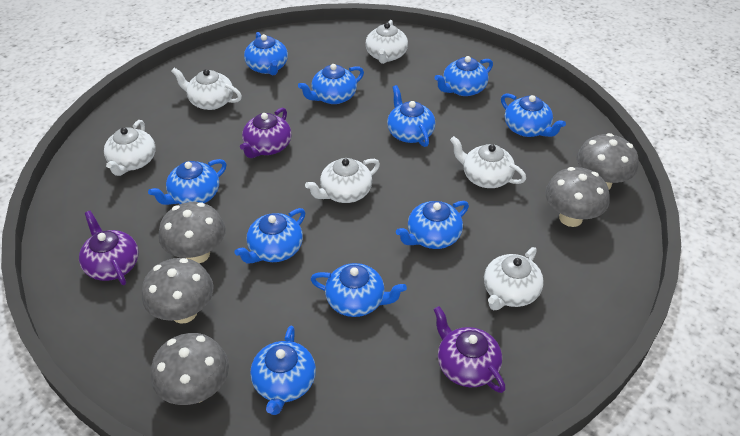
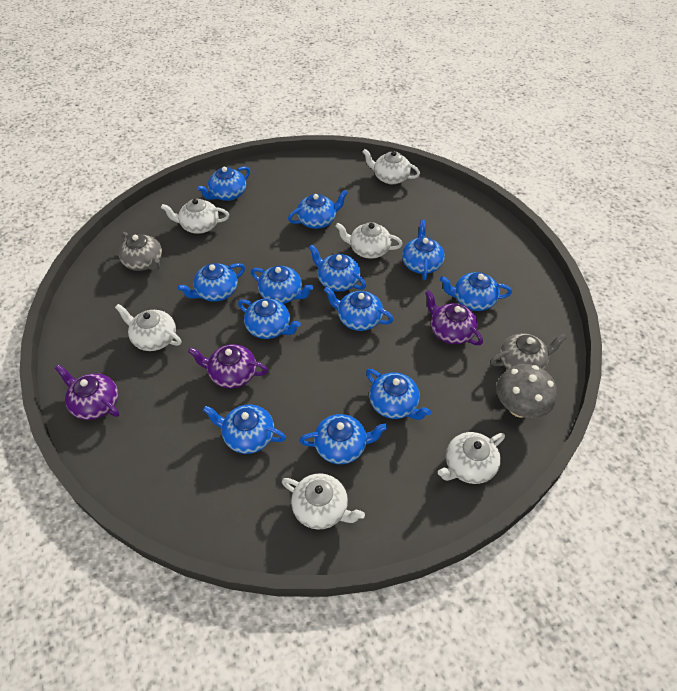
blue teapot: [148,159,226,205] [234,208,305,263] [244,32,288,75] [250,326,316,415] [298,64,364,104] [310,263,407,317] [387,85,436,147] [396,201,469,249] [434,56,493,96] [501,93,566,137] = 10 -> [177,263,245,302] [197,166,250,201] [203,405,286,454] [238,298,301,339] [251,266,313,304] [288,190,348,229] [299,414,387,464] [308,245,366,292] [324,287,394,331] [366,369,431,420] [402,220,445,280] [440,272,512,311] = 12
grey mushroom: [142,258,214,324] [151,333,229,405] [159,202,226,263] [545,167,610,227] [577,133,638,190] = 5 -> [496,364,557,418] = 1
grey teapot: none = 0 -> [119,232,162,271] [490,333,567,370] = 2

